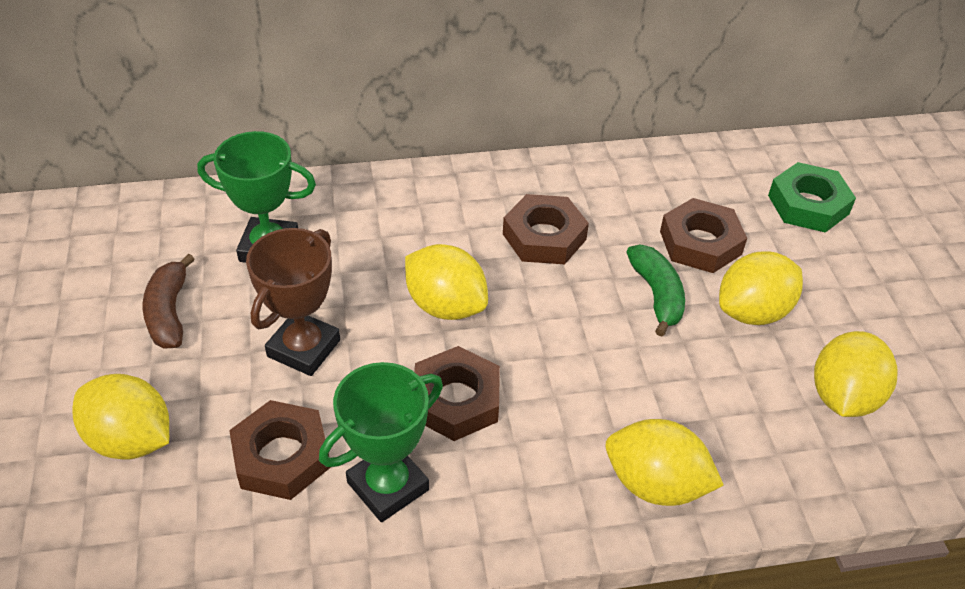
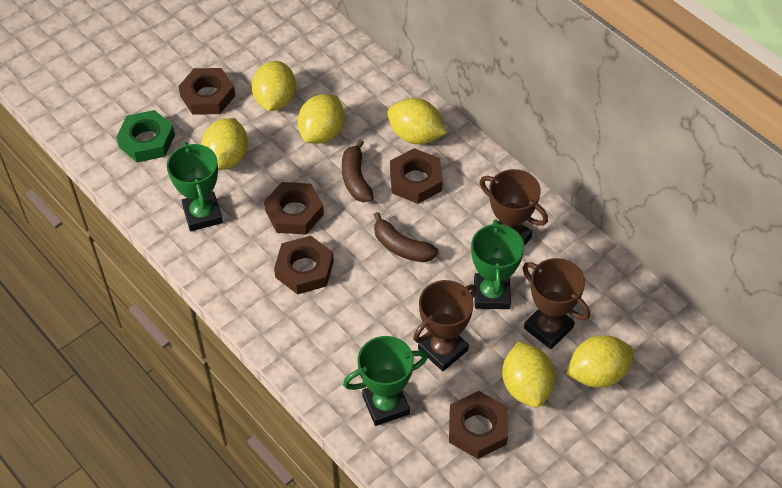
brown banana: [143,254,195,348] = 1 -> [342,140,374,202] [374,212,439,262] = 2
brown nut: [229,400,331,500] [414,346,500,441] [503,194,589,264] [660,198,747,273] = 4 -> [178,68,235,115] [264,182,324,235] [274,235,334,295] [390,148,443,204] [449,391,508,459] = 5
brown trophy: [246,228,340,376] = 1 -> [413,280,477,371] [480,169,548,246] [522,258,590,349] = 3
green banana: [626,245,685,337] = 1 -> none = 0
green trophy: [197,131,316,263] [319,362,443,522] = 2 -> [167,142,223,231] [343,336,428,426] [471,219,524,309] = 3
yellow lemon: [72,374,169,460] [405,244,488,320] [606,419,724,506] [719,252,803,325] [814,331,898,417] = 5 -> [201,118,248,170] [252,61,296,111] [297,94,344,144] [387,98,447,144] [502,341,555,408] [566,335,634,388] = 6

